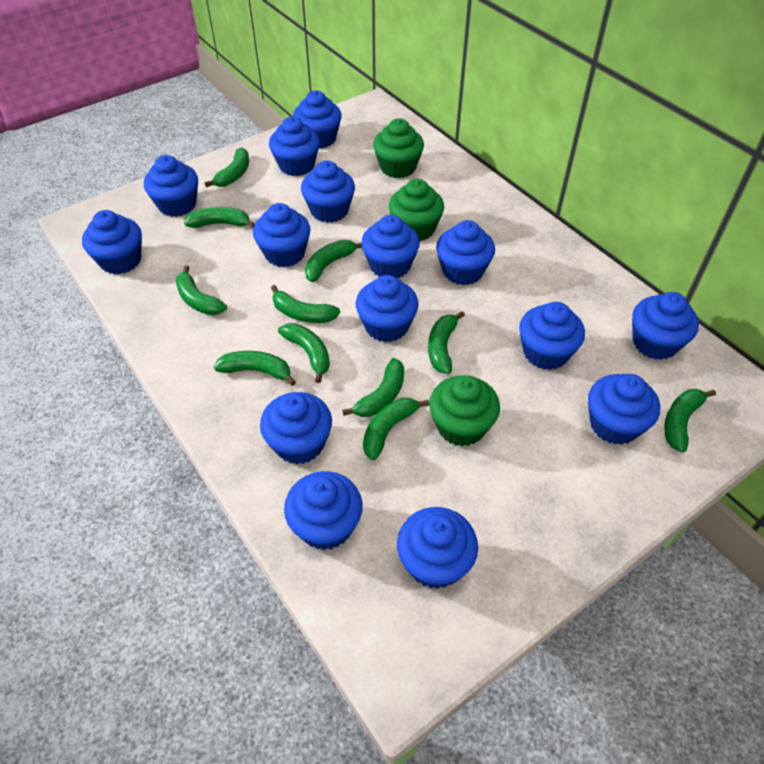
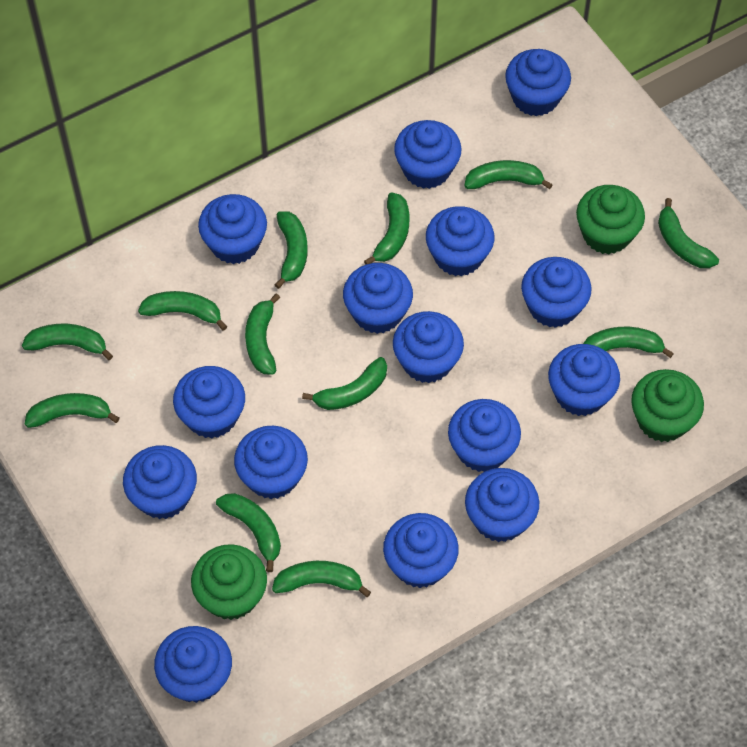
green banana: [176,266,227,315] [184,207,255,228] [205,148,249,187] [214,351,296,386] [271,285,340,323] [278,323,330,383] [305,240,362,282] [342,358,404,417] [363,398,429,460] [428,311,465,374] [664,389,716,453] = 11 -> [22,324,113,360] [25,393,119,428] [138,291,227,331] [216,493,281,572] [245,293,280,375] [272,561,371,597] [275,211,308,289] [302,357,387,410] [364,192,409,264] [464,160,553,189] [583,327,674,358] [658,198,719,268] = 12

